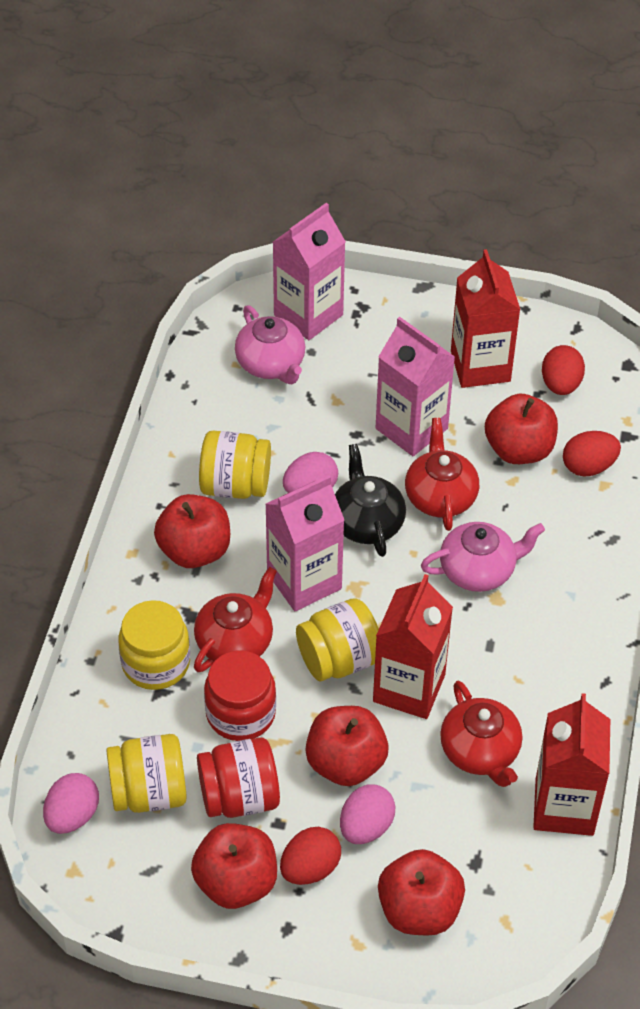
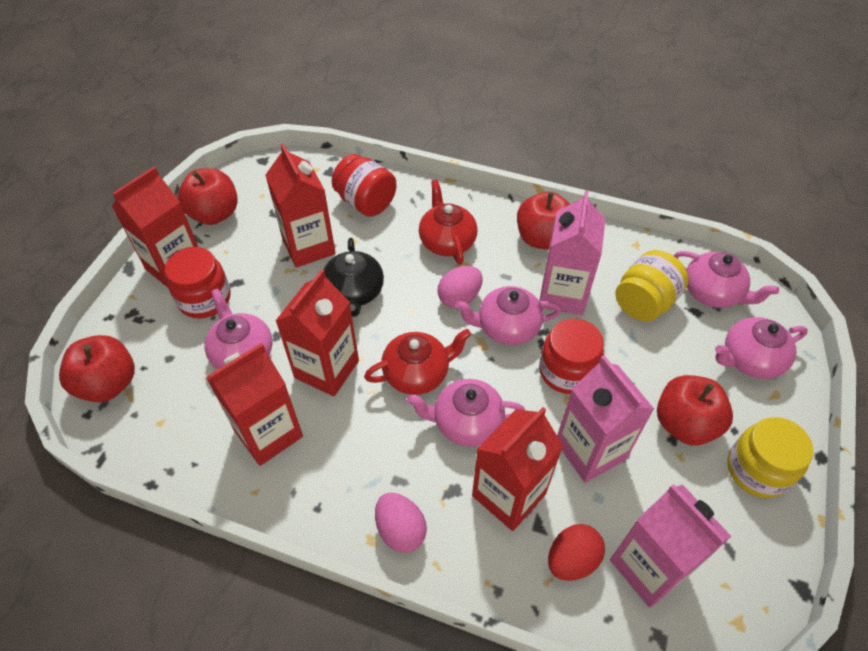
pink egg: [43,773,99,834] [283,452,338,493] [340,784,395,844] = 3 -> [375,493,427,553] [437,266,483,308] = 2
pink teapot: [235,305,305,384] [421,522,545,592] = 2 -> [204,288,272,369] [407,379,525,447] [455,286,562,345] [673,251,779,308] [715,317,808,379] = 5
red apple: [154,494,230,568] [191,823,277,909] [305,706,389,786] [378,849,465,936] [485,394,558,464] = 5 -> [59,335,135,403] [178,168,238,225] [517,192,570,250] [657,375,733,446] = 4
red carton: [373,574,453,719] [451,249,520,388] [533,693,610,836] = 3 -> [112,167,198,288] [206,343,303,466] [265,144,336,268] [275,269,359,396] [472,407,563,531] = 5
red egg: [280,827,341,885] [542,345,585,395] [563,431,621,476] = 3 -> [548,524,605,581] = 1
red jar: [197,737,280,818] [204,650,276,741] = 2 -> [165,247,231,318] [332,154,396,217] [539,318,604,394] = 3
red teapot: [194,567,277,672] [405,418,479,531] [440,681,522,787] = 3 -> [364,329,471,395] [419,180,477,265] = 2
yellow jar: [106,734,187,813] [118,600,190,690] [199,431,271,499] [296,598,379,681] = 4 -> [616,250,689,322] [727,417,813,498] = 2

